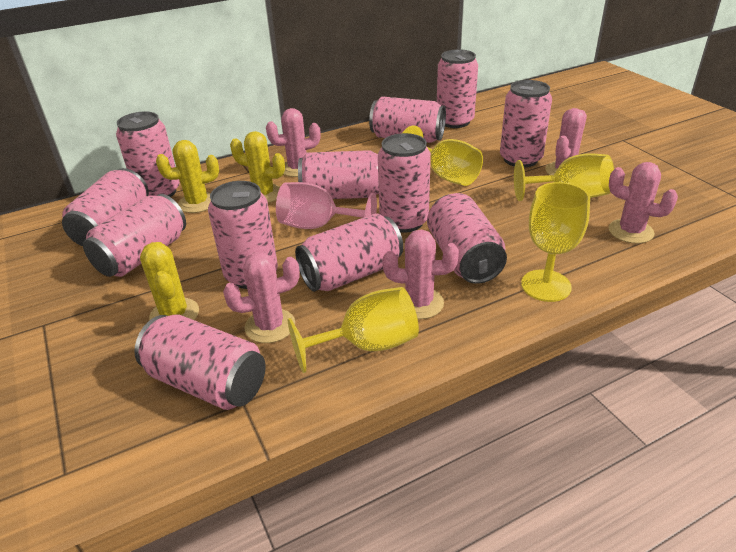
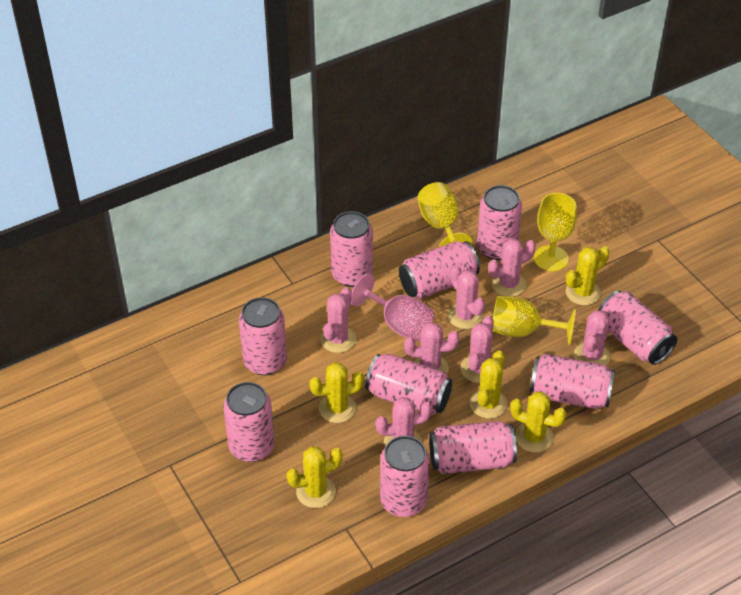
pink cactus: [223,252,300,343] [266,108,321,177] [382,230,459,319] [546,108,587,175] [609,162,678,244] = 5 -> [320,287,356,353] [375,397,432,447] [404,322,459,373] [448,265,485,329] [460,316,494,383] [488,239,536,297] [574,310,611,365] = 7
pink can: [62,168,149,246] [83,194,186,277] [116,112,180,197] [134,315,266,410] [208,181,278,289] [295,213,403,292] [298,150,379,199] [369,96,446,143] [378,133,431,233] [427,193,507,284] [437,49,478,128] [500,80,552,168] = 12 -> [223,382,274,462] [239,297,287,375] [330,211,373,287] [365,354,452,416] [380,436,430,517] [399,241,480,299] [429,421,517,474] [477,185,522,260] [530,354,615,409] [598,291,677,365] = 10
yellow cactus: [140,242,199,321] [156,140,219,213] [230,131,285,203] = 3 -> [286,447,343,508] [309,363,364,423] [470,351,507,419] [510,392,567,453] [566,246,610,305] = 5
yellow goblet: [288,287,419,373] [402,125,483,186] [514,153,614,201] [521,182,590,302] = 4 -> [418,182,472,247] [492,296,576,345] [534,193,577,272] = 3

